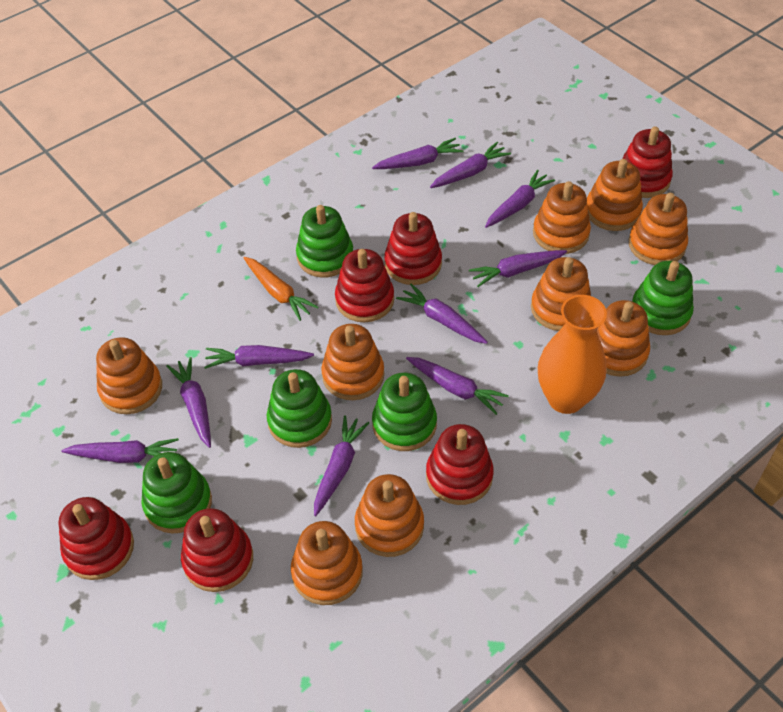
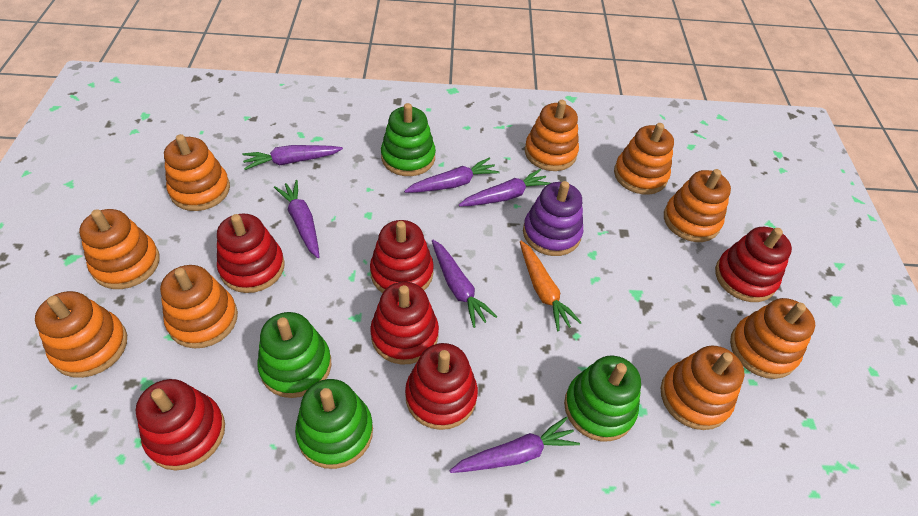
green stacking toy: [142,452,212,533] [267,369,332,448] [296,205,353,277] [372,373,437,451] [632,261,694,335] = 5 -> [257,312,331,398] [295,379,373,469] [381,103,436,176] [564,355,641,441] = 4
orange vase: [538,295,607,414] = 1 -> none = 0
purple carrot: [61,438,179,463] [166,357,211,448] [204,345,314,369] [314,415,369,516] [372,138,464,169] [396,284,488,344] [406,357,509,415] [430,142,511,188] [469,250,567,287] [485,170,555,228] = 10 -> [243,145,343,170] [274,180,319,258] [404,158,500,193] [432,240,497,328] [449,417,580,473] [459,169,550,207] = 6
purple stacking toy: none = 0 -> [523,181,583,256] = 1

